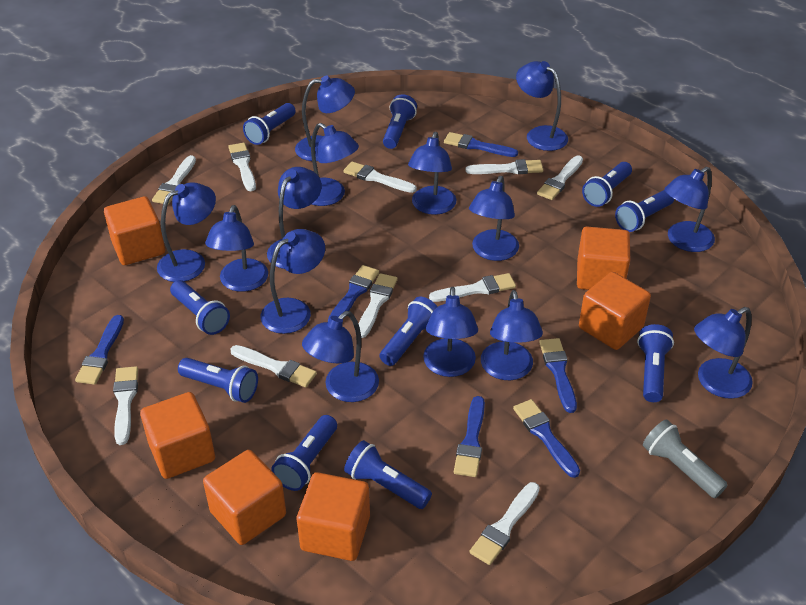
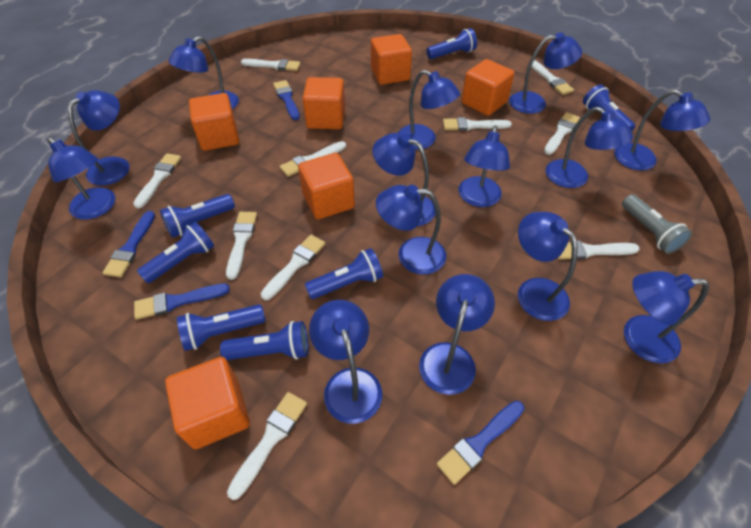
blue brush: [75,315,124,385] [328,265,379,321] [444,132,518,157] [454,396,485,477] [513,399,580,478] [539,338,577,413] = 6 -> [102,211,155,277] [134,283,230,320] [273,80,300,120] [437,401,524,485] = 4
blue flashlight: [170,280,230,335] [178,358,258,403] [243,103,296,145] [271,415,337,491] [344,440,432,509] [379,296,438,366] [383,94,417,149] [582,162,632,207] [615,190,674,232] [637,324,674,402] = 10 -> [137,222,214,284] [160,194,235,238] [177,304,265,351] [220,321,308,360] [305,248,383,299] [426,28,477,59] [583,84,635,132] = 7

